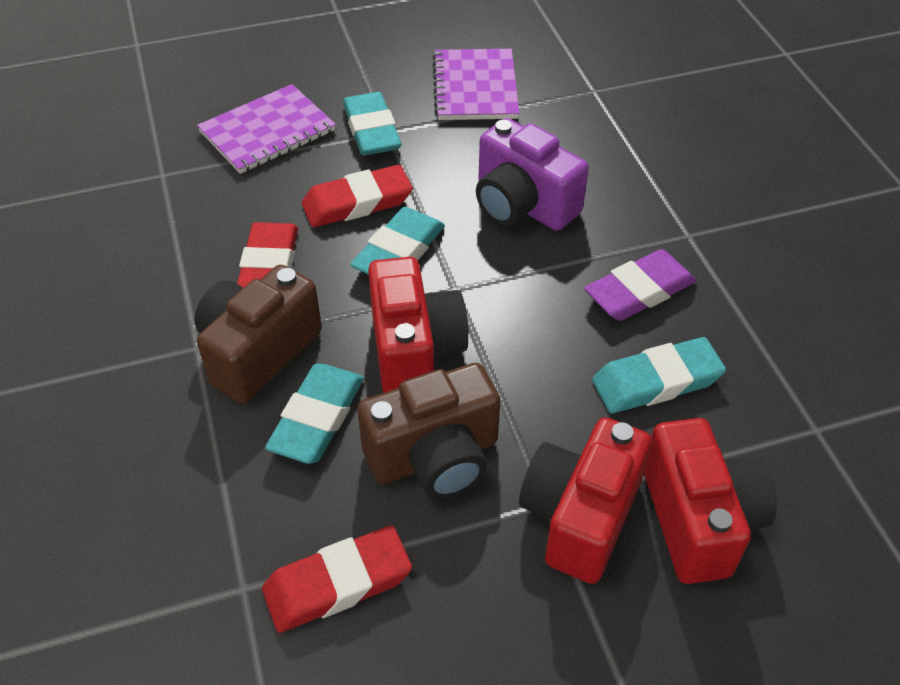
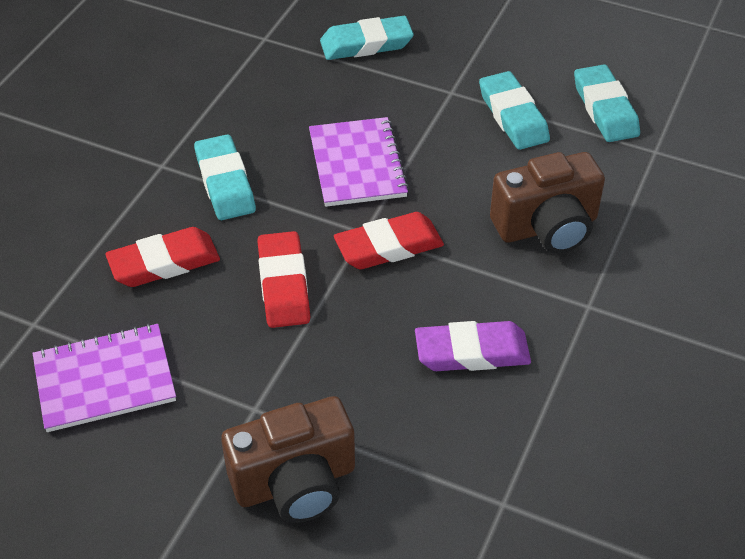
purple camera: [476,118,589,231] = 1 -> none = 0
red camera: [368,257,469,393] [519,417,652,584] [644,418,776,584] = 3 -> none = 0

